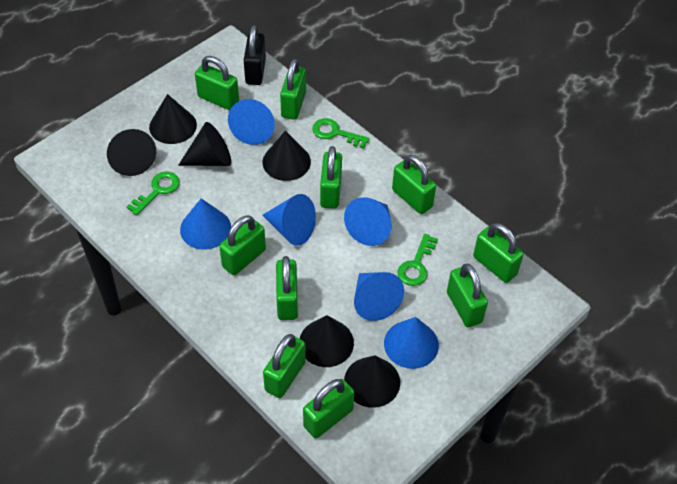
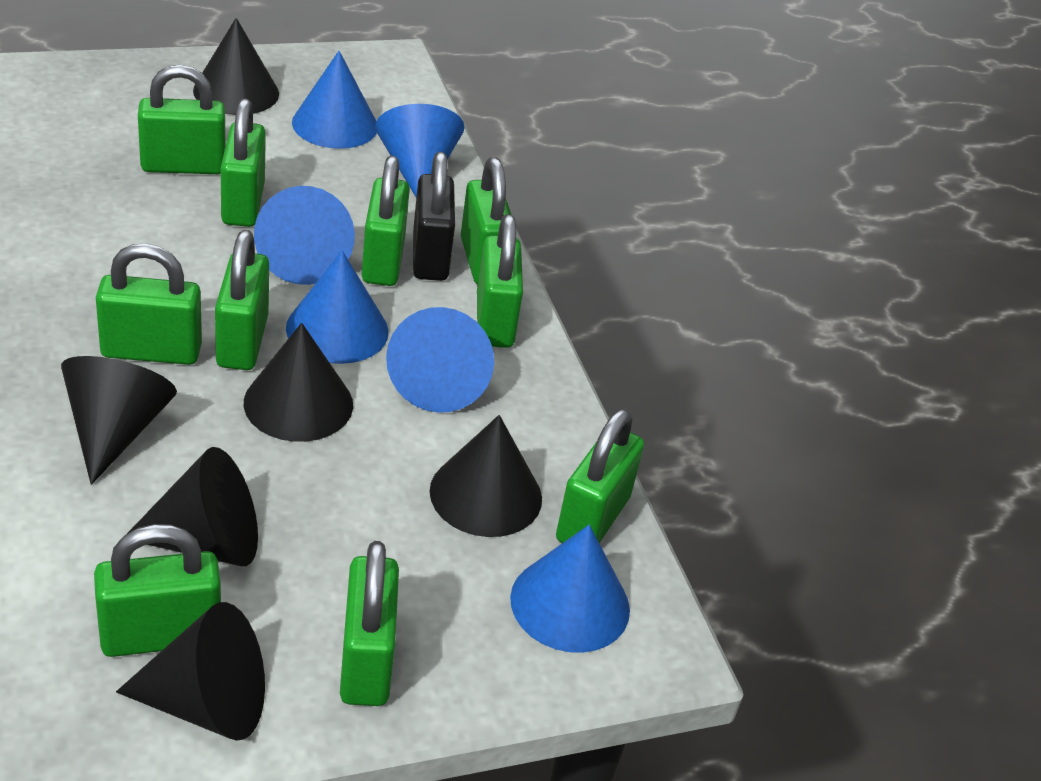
green key: [127,171,180,216] [312,118,370,149] [398,234,438,286] = 3 -> none = 0

